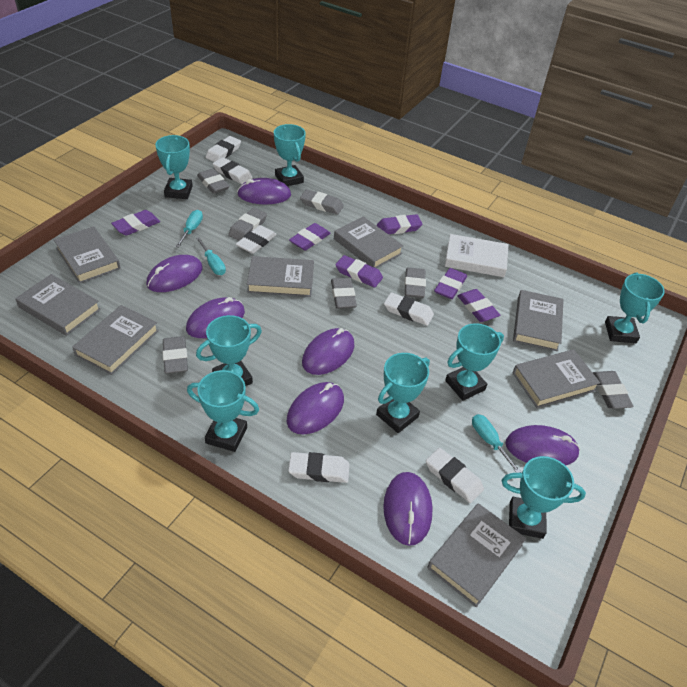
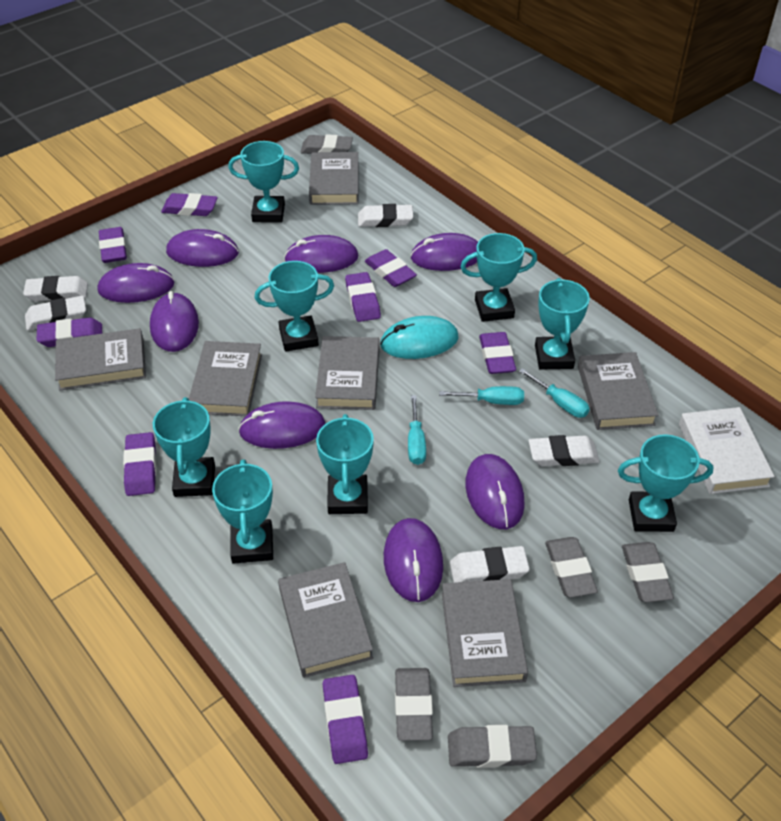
grey book: [15,274,101,336] [54,226,121,284] [72,305,159,375] [247,256,314,297] [334,216,403,268] [428,503,526,607] [513,290,564,351] [513,349,600,408] = 8 -> [55,328,146,391] [189,341,262,416] [278,562,373,678] [309,152,359,205] [315,336,379,410] [442,579,528,687] [578,352,658,430] = 7
grey eraser: [162,336,188,374] [197,169,229,194] [228,208,267,241] [300,189,344,214] [331,278,357,309] [404,267,426,298] [592,371,634,409] = 7 -> [301,134,353,154] [395,668,433,741] [448,725,537,768] [545,537,598,598] [622,542,674,602] = 5
purple eraser: [111,210,160,236] [289,223,330,250] [335,255,383,287] [377,214,423,234] [434,268,467,299] [457,289,501,322] = 6 -> [36,317,102,347] [99,227,127,263] [123,432,156,496] [161,193,218,216] [323,675,368,764] [345,272,381,322] [365,249,417,287] [479,332,516,374] = 8
purple mouse: [146,255,203,292] [186,297,245,338] [237,178,291,204] [287,382,344,435] [302,328,354,375] [383,472,433,546] [505,425,580,466] = 7 -> [98,263,175,303] [150,291,199,352] [166,229,239,267] [238,401,326,449] [284,235,359,273] [384,518,443,602] [410,233,478,271] [465,454,525,529] = 8
turquoise mouse: none = 0 -> [380,316,459,359] = 1
white eraser: [206,136,241,162] [213,157,253,184] [236,225,277,254] [288,452,350,483] [384,292,434,326] [426,448,484,503] = 6 -> [23,276,88,301] [25,296,86,330] [358,204,413,227] [450,546,530,583] [529,435,599,466] = 5

